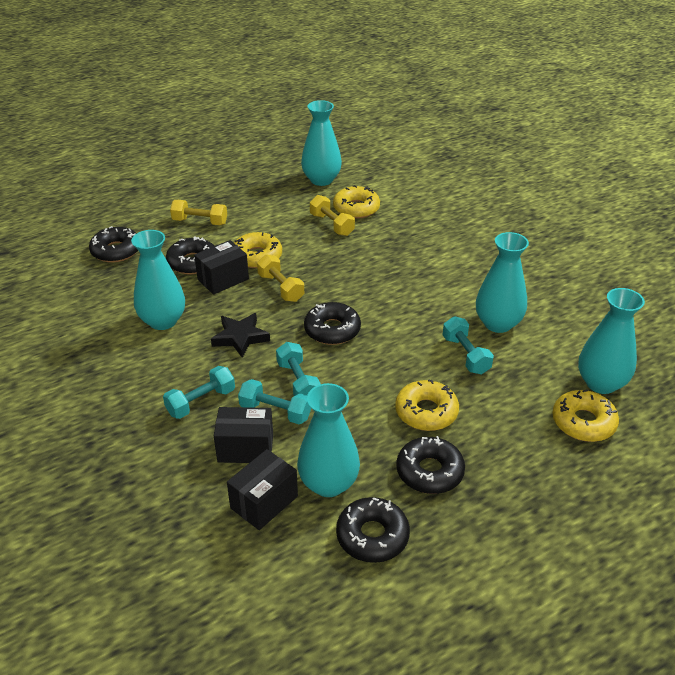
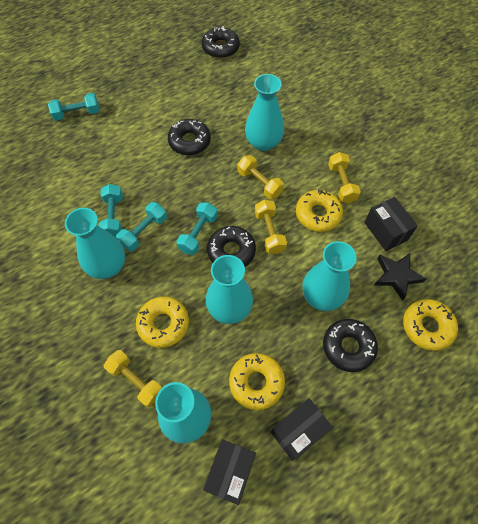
black donut: [89,226,138,263] [166,236,214,274] [304,302,361,345] [336,497,410,563] [396,436,465,494] = 5 -> [168,119,211,155] [202,26,240,58] [207,226,256,267] [323,319,378,372] = 4
yellow dumbbell: [170,200,227,225] [257,255,304,302] [310,195,355,236] = 3 -> [104,350,162,407] [237,155,284,199] [255,200,287,254] [328,152,361,203] = 4

